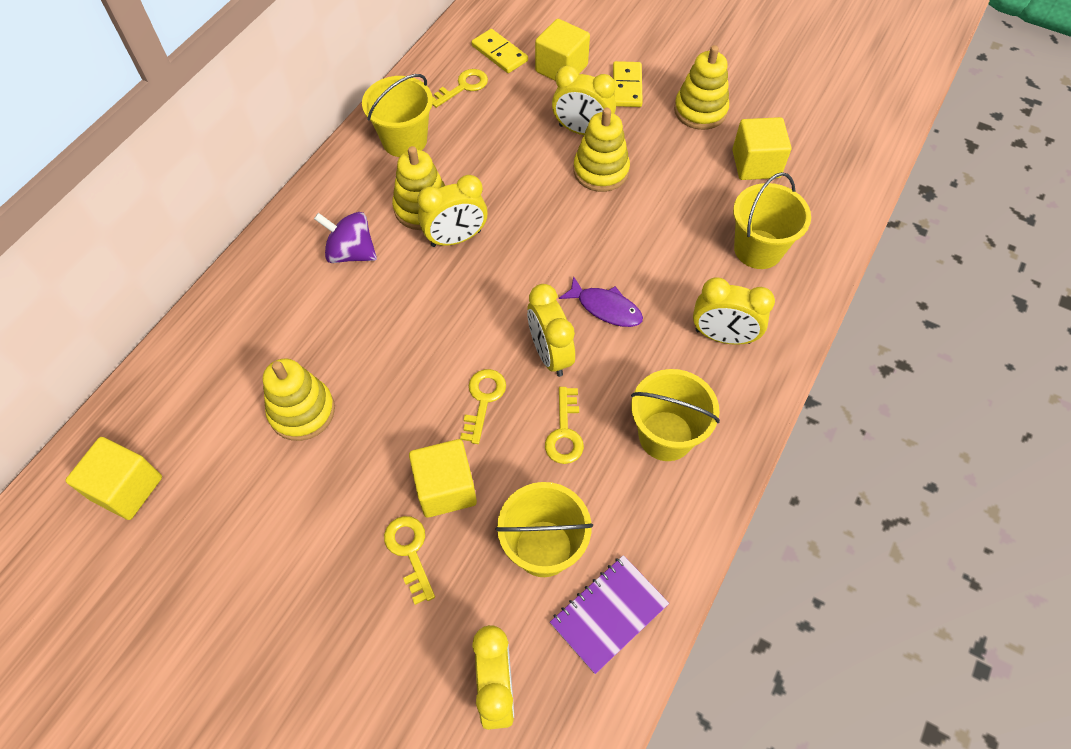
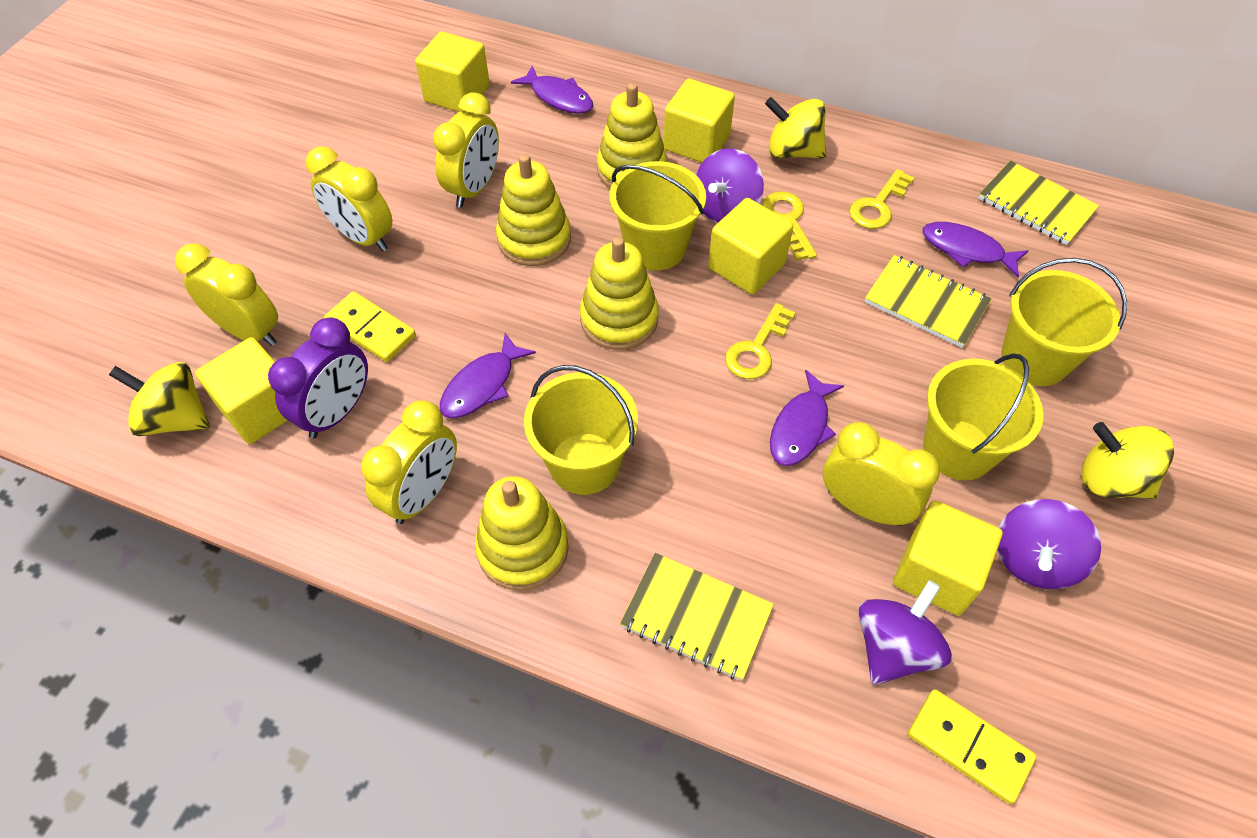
purple clock: none = 0 -> [268,317,368,438] = 1
purple fish: [559,276,643,327] = 1 -> [440,333,536,418] [511,66,593,114] [770,370,844,466] [923,222,1029,277] = 4
purple notebook: [550,555,669,674] = 1 -> none = 0
purple spinning top: [314,212,377,263] = 1 -> [696,149,764,223] [858,580,952,685] [997,499,1101,589] = 3
yellow cube: [66,437,162,520] [409,439,477,518] [535,19,590,81] [732,117,791,180] = 4 -> [195,337,288,444] [415,31,490,112] [664,78,735,163] [708,198,793,294] [893,500,1003,616] = 5
yellow key: [384,516,435,605] [432,69,488,108] [460,369,506,444] [545,387,584,464] = 4 -> [725,303,796,379] [762,191,817,261] [849,169,914,229] = 3
yellow notebook: none = 0 -> [620,553,774,681] [864,255,992,348] [978,160,1099,245] = 3
yellow spinning top: none = 0 -> [109,362,210,436] [765,97,826,158] [1082,422,1174,499] = 3

